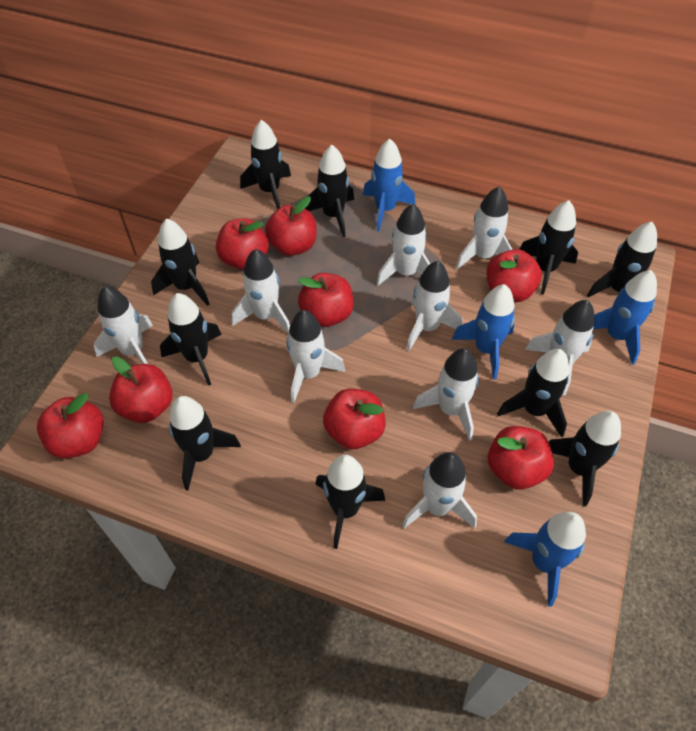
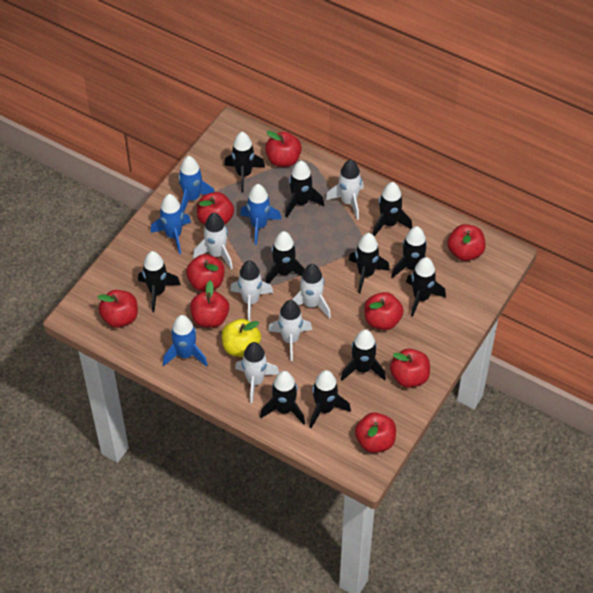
black rocket: [151,218,209,306] [160,293,222,386] [169,396,241,490] [240,120,291,210] [305,145,354,237] [315,455,386,549] [497,349,569,438] [520,200,578,295] [549,411,621,506] [587,222,657,297] = 10 -> [138,251,181,312] [224,132,265,193] [260,371,305,424] [266,231,305,284] [285,161,324,218] [310,370,351,428] [341,329,386,381] [349,233,390,293] [372,182,412,237] [391,226,427,278] [406,257,446,317] = 11
red apple: [37,393,104,459] [109,356,173,423] [216,218,269,270] [265,196,317,256] [298,273,354,327] [323,389,386,449] [487,249,542,302] [488,426,554,490] = 8 -> [98,290,138,328] [186,254,225,291] [190,281,229,328] [197,192,234,225] [265,131,302,167] [355,412,396,453] [364,292,404,330] [390,349,430,388] [447,224,485,261] = 9
white rocket: [94,286,153,364] [232,249,290,334] [286,310,345,403] [377,204,430,286] [402,452,477,528] [406,261,463,351] [413,348,479,441] [456,186,513,270] [525,300,595,395] = 9 -> [193,213,233,269] [230,260,273,321] [235,342,279,403] [268,300,312,361] [292,264,331,319] [326,160,364,220] = 6
yellow apple: none = 0 -> [222,319,261,357] = 1

